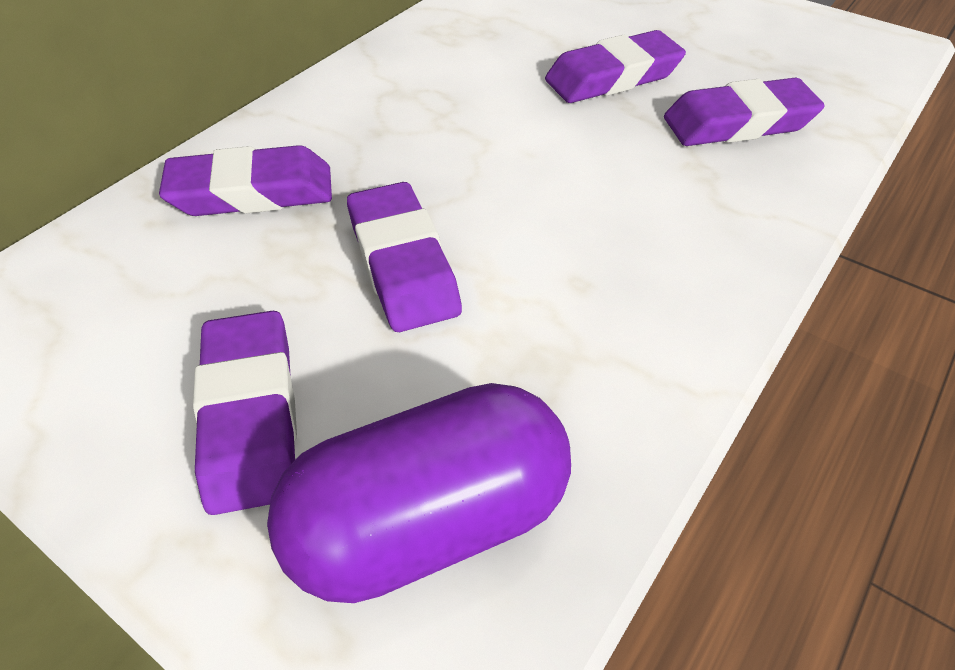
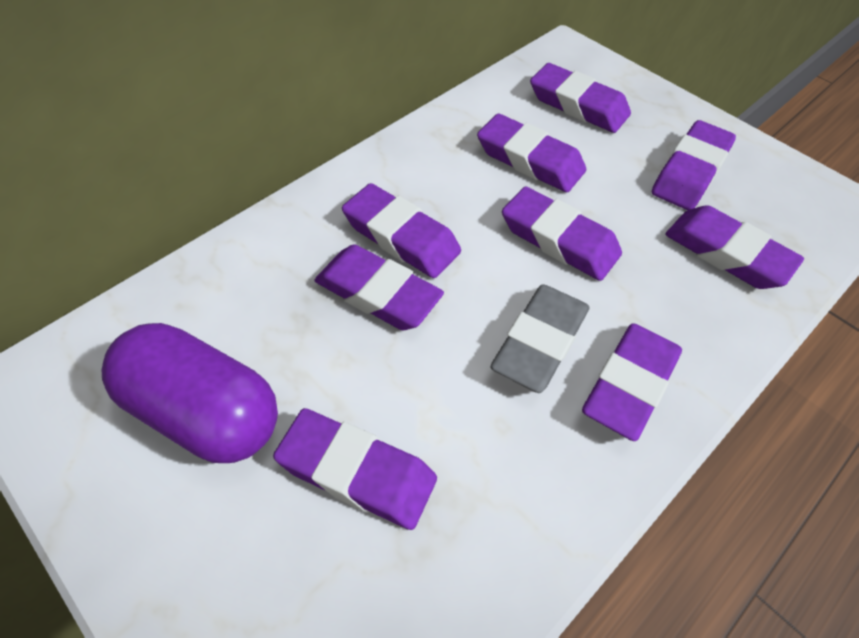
grey eraser: none = 0 -> [490,284,590,393] = 1
purple eraser: [159,145,332,216] [193,311,297,515] [347,182,462,332] [545,30,686,103] [664,77,824,146] = 5 -> [273,408,437,530] [314,244,444,330] [342,183,461,278] [477,114,586,193] [502,186,622,281] [530,63,631,133] [582,323,682,441] [652,120,736,210] [665,205,804,289] = 9

